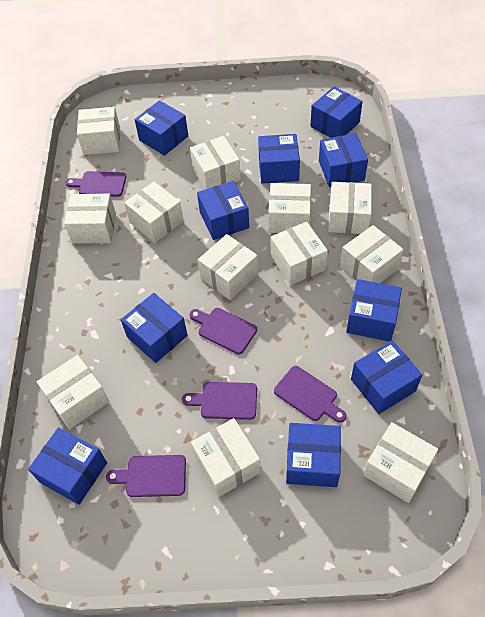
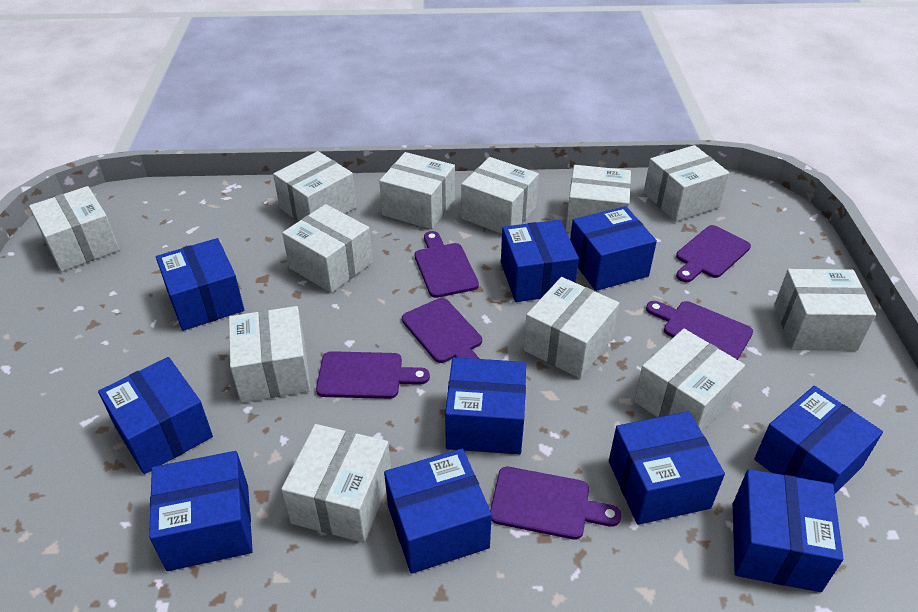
purple cutting board: [65,171,127,197] [106,455,186,497] [182,382,257,420] [189,308,257,354] [274,366,346,423] = 5 -> [316,351,430,399] [402,298,482,363] [415,231,479,298] [490,467,622,540] [646,301,753,360] [676,225,751,282] = 6

